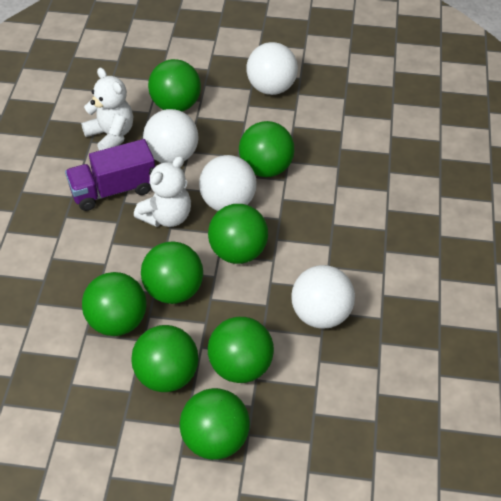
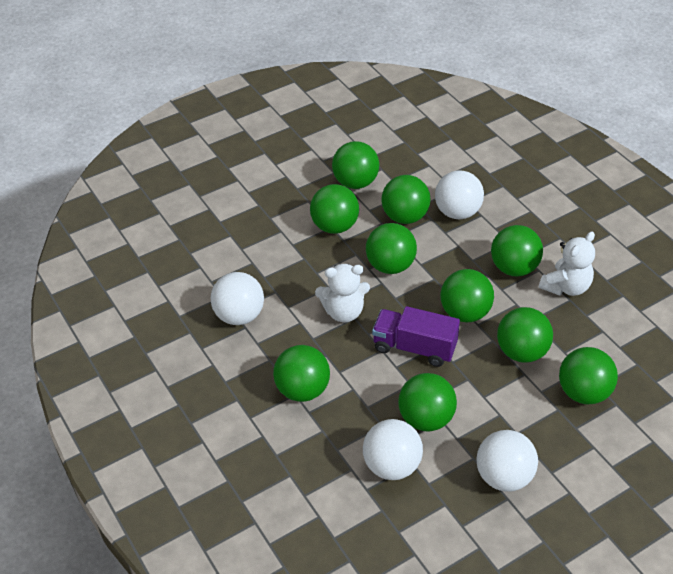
green ball: [82,272,146,336] [131,325,198,392] [141,241,203,304] [148,59,201,111] [179,388,250,460] [208,204,268,264] [208,317,274,383] [239,121,294,177] = 8 -> [273,345,330,402] [310,184,359,234] [332,141,379,189] [366,223,417,274] [381,175,430,224] [398,373,457,431] [440,269,494,322] [491,225,543,276] [497,307,553,362] [559,347,618,404] = 10

